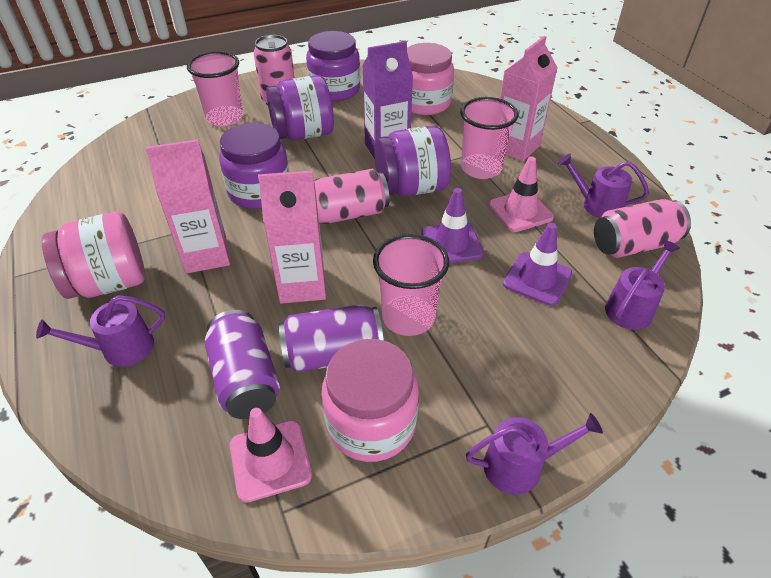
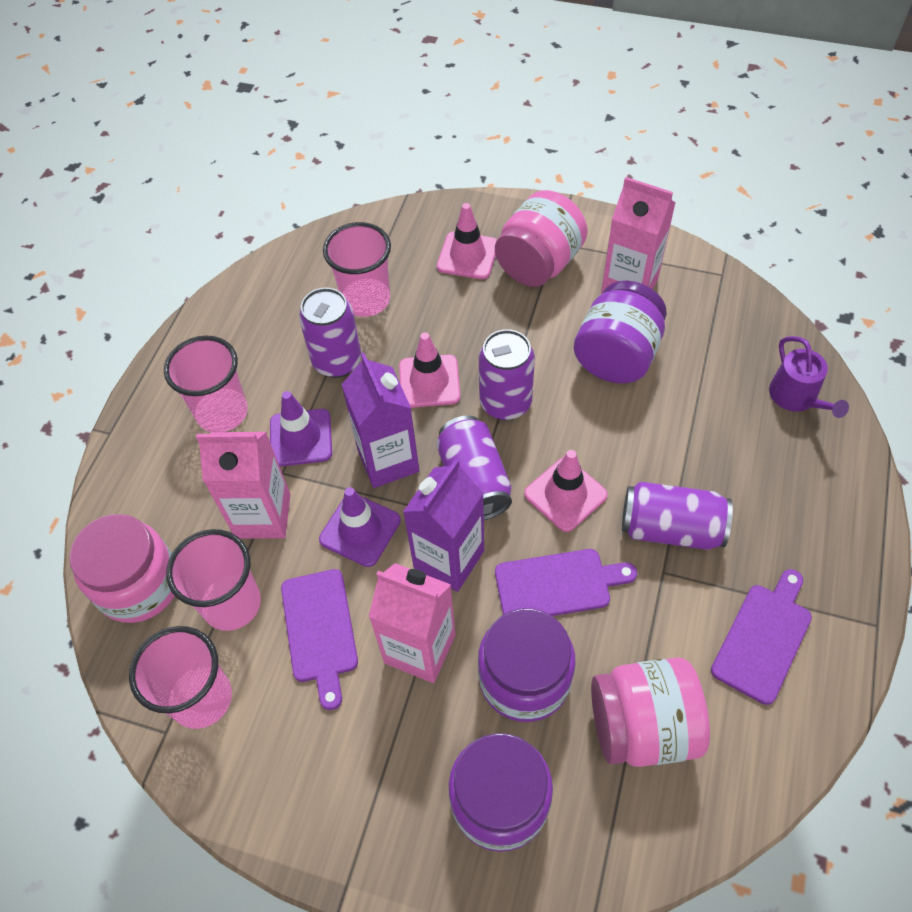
pink can: [254,35,295,106] [314,169,389,224] [594,199,691,258] = 3 -> none = 0
pink cup: [187,51,243,126] [373,234,449,336] [460,97,518,179] = 3 -> [129,626,232,729] [164,335,248,432] [166,529,261,631] [323,222,391,317] = 4
pink traffic cone: [230,408,312,502] [489,156,554,232] = 2 -> [399,332,460,408] [437,203,497,279] [524,450,608,532] = 3
purple can: [205,310,280,419] [279,304,384,372] = 2 -> [299,288,361,378] [436,416,512,520] [479,329,535,420] [622,482,733,550] = 4
purple carton: [362,41,413,159] = 1 -> [341,353,419,488] [403,459,484,592] = 2
purple cutting board: none = 0 -> [281,569,358,710] [495,549,637,616] [711,569,812,705] = 3
purple jar: [219,123,289,209] [266,75,334,140] [306,31,360,101] [374,126,451,196] = 4 -> [449,733,553,852] [478,608,575,722] [574,281,667,383] = 3
purple watering can: [36,295,165,367] [466,413,603,495] [558,153,649,218] [605,240,680,330] = 4 -> [769,336,849,418] = 1

